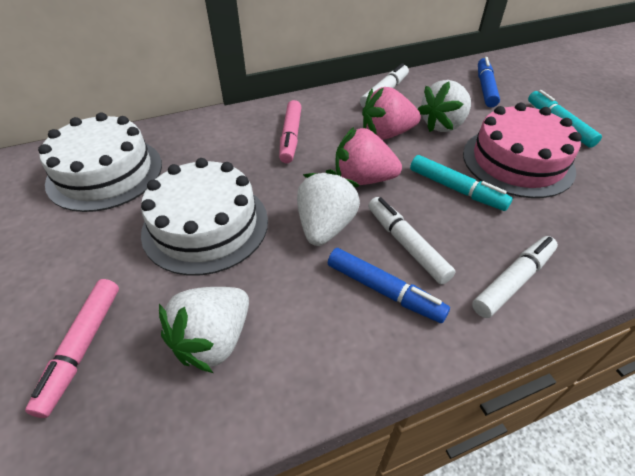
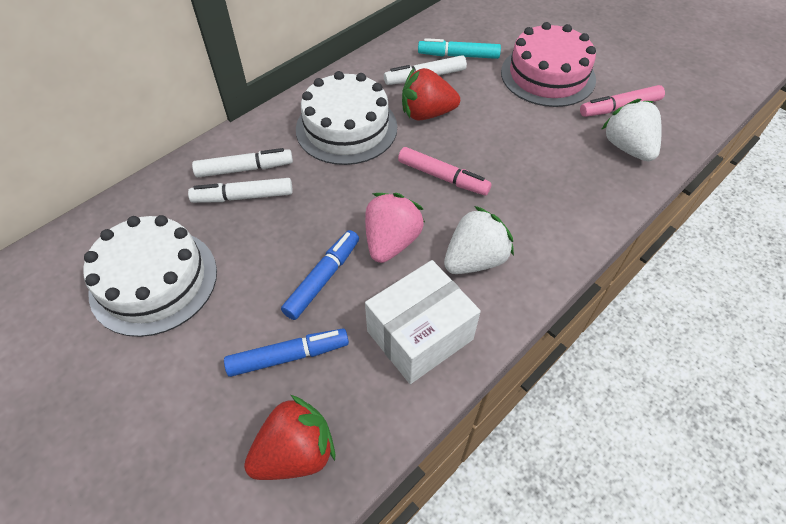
pink strawberry: [335,127,402,185] [362,87,421,140] = 2 -> [365,193,425,263] = 1
red strawberry: none = 0 -> [244,395,336,480] [402,68,460,121] = 2
turquoise marker: [410,155,513,211] [528,90,602,148] = 2 -> [418,38,501,59] = 1
white box: none = 0 -> [365,260,481,384] = 1
white strawberry: [159,287,249,373] [297,169,360,246] [418,80,471,132] = 3 -> [444,206,514,274] [601,99,662,161] = 2

